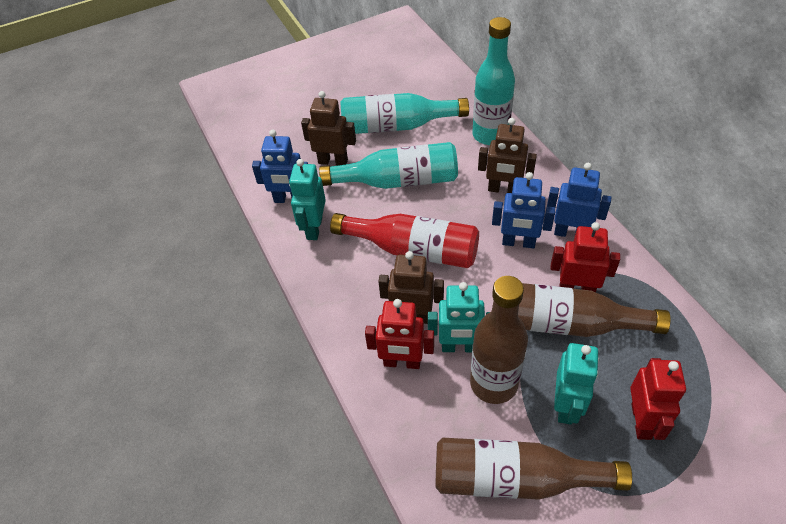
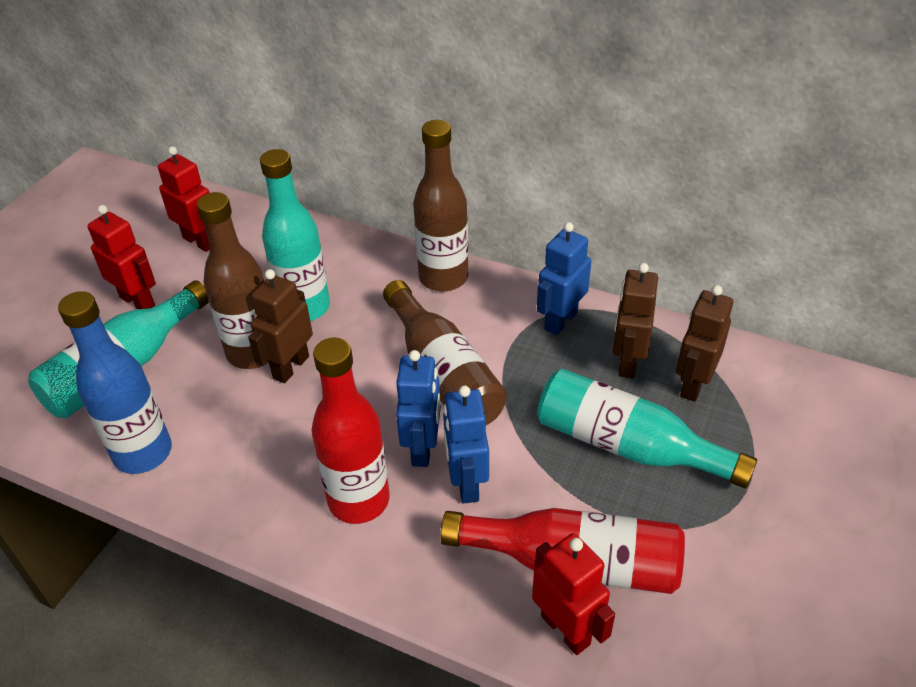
blue bottle: none = 0 -> [58,291,172,474] = 1
red bottle: [330,213,479,268] = 1 -> [311,338,390,524] [440,508,685,594] = 2
turquoise robot: [289,159,326,240] [428,282,490,352] [554,343,599,425] = 3 -> none = 0

